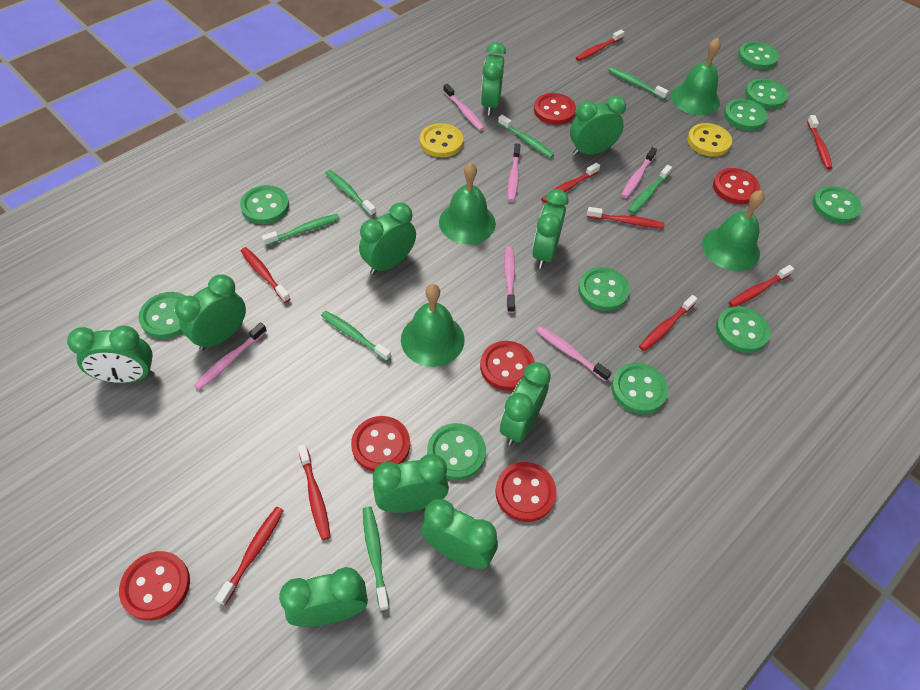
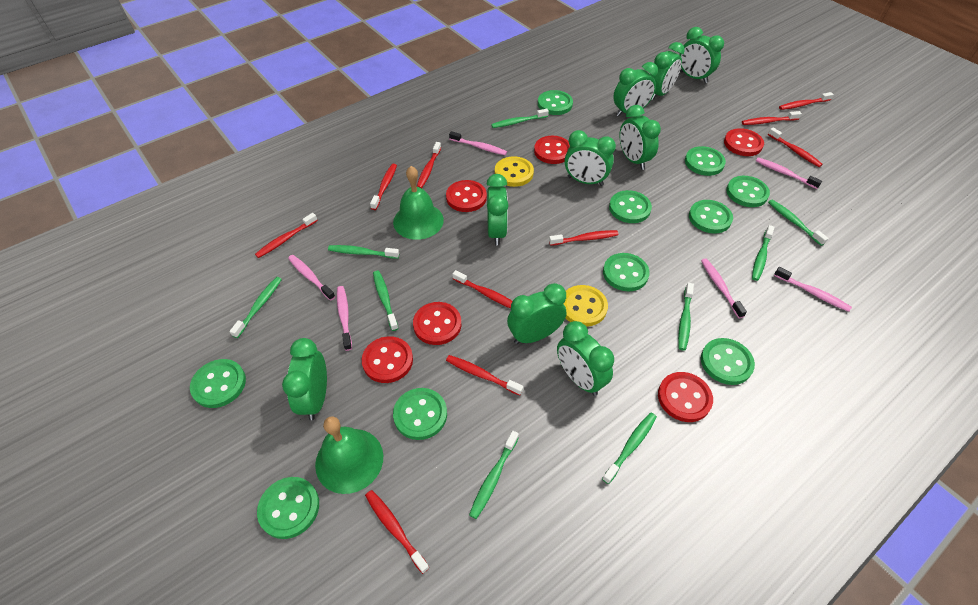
green bell: [401,284,465,367] [439,163,496,244] [671,38,721,115] [702,190,765,271] = 4 -> [315,416,383,494] [393,166,444,240] = 2
green clock: [67,325,154,383] [175,274,246,351] [279,567,368,627] [359,203,416,275] [373,454,449,513] [421,499,498,569] [481,42,506,115] [500,362,551,446] [532,189,569,269] [570,96,626,156] = 10 -> [282,338,327,420] [486,174,508,245] [507,283,566,344] [557,321,614,396] [565,130,616,186] [613,62,658,117] [620,105,661,170] [650,42,685,100] [679,27,724,83] = 9
green toothbrush: [262,214,340,246] [321,311,391,361] [326,170,376,216] [363,507,389,611] [498,115,554,158] [608,67,669,99] [628,165,672,214] = 7 -> [229,277,282,338] [328,245,399,259] [373,271,399,331] [469,431,519,519] [491,108,549,128] [602,413,657,484] [678,283,694,351] [752,225,774,281] [768,199,829,246] = 9
red toothbrush: [215,507,284,605] [241,247,290,303] [298,444,331,540] [541,163,600,203] [576,30,624,61] [587,207,664,229] [639,295,698,351] [729,265,794,307] [807,115,832,169] = 9 -> [255,213,318,258] [365,490,430,574] [370,164,397,210] [417,142,441,188] [446,355,523,396] [452,270,512,308] [549,230,619,246] [742,111,802,125] [768,127,823,167] [779,92,834,110] = 10

